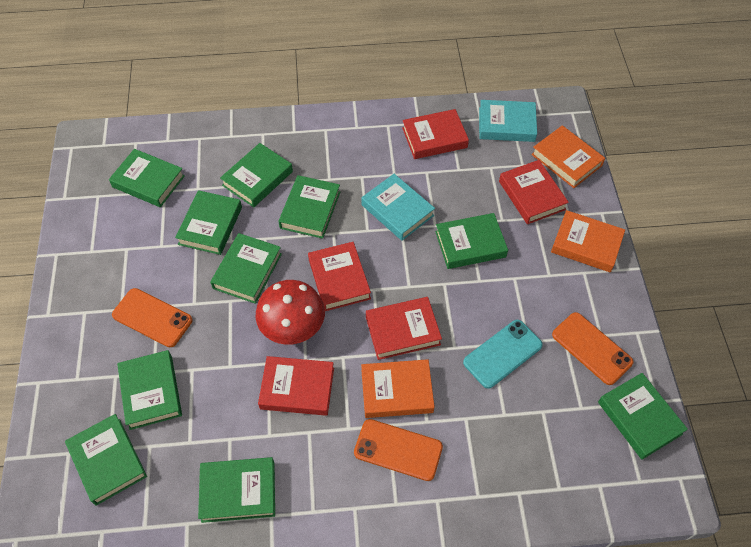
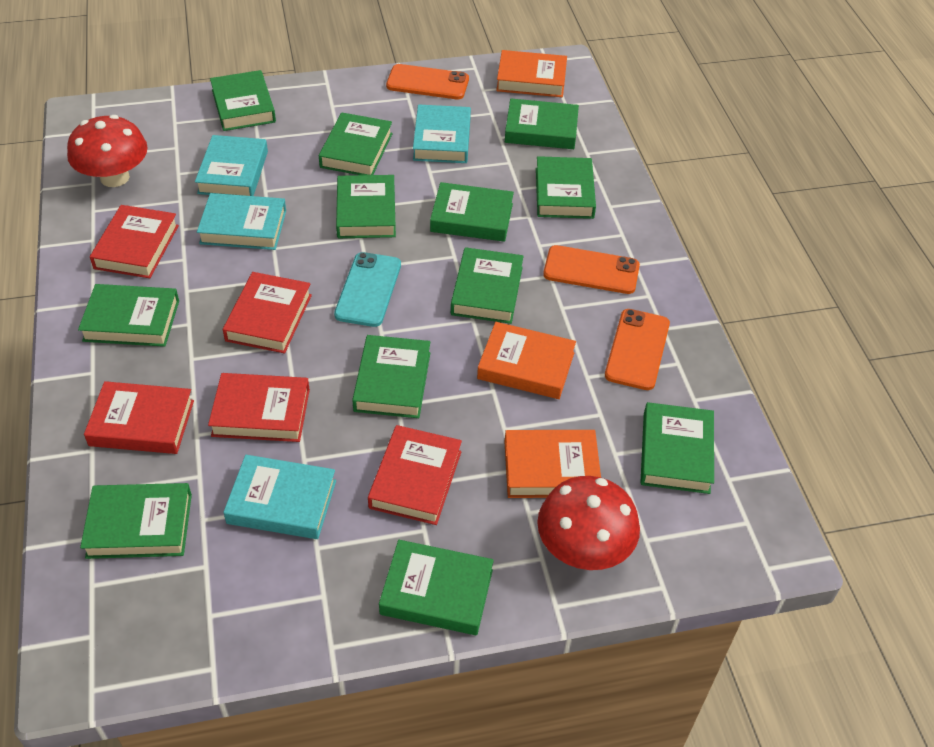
green book: [65,414,147,506] [109,149,185,207] [117,350,182,430] [175,190,242,255] [198,457,275,523] [210,233,282,304] [220,143,293,207] [278,175,340,239] [435,213,508,269] [598,373,688,460] = 10 -> [78,284,179,347] [80,483,192,559] [210,70,276,131] [319,113,393,175] [336,175,396,238] [352,335,430,418] [379,540,494,635] [430,182,514,242] [451,247,524,324] [505,98,579,149] [536,156,596,219] [640,402,714,494] = 12
red mushroom: [255,280,325,345] = 1 -> [67,115,148,187] [537,476,640,570] = 2
turquoise book: [361,174,435,241] [479,100,537,142] = 2 -> [195,135,268,196] [197,193,286,250] [223,455,336,539] [413,105,471,163] = 4

